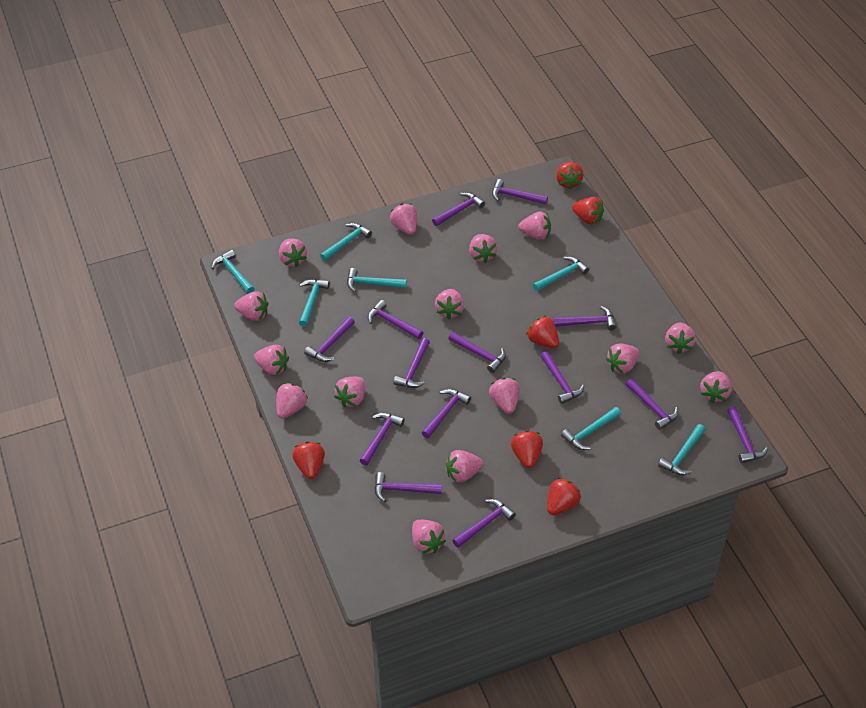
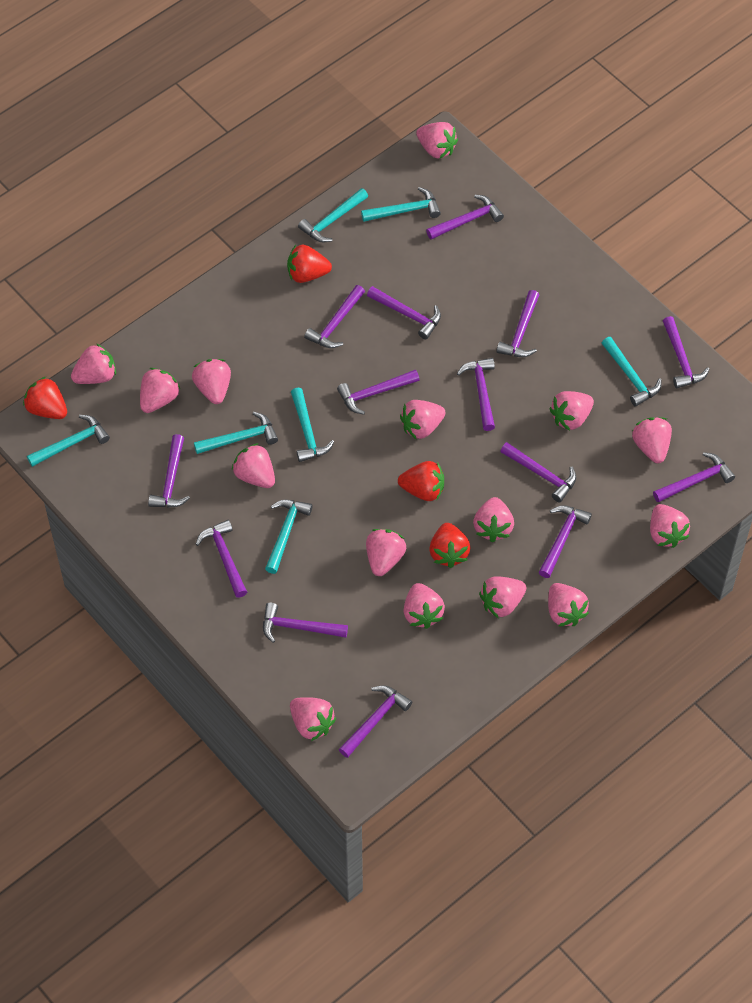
red strawberry: [292,441,325,479] [511,430,543,468] [526,315,559,348] [547,477,581,515] [556,162,584,190] [572,197,604,225] = 6 -> [23,377,67,419] [287,244,332,283] [398,461,444,501] [429,523,470,568] = 4

